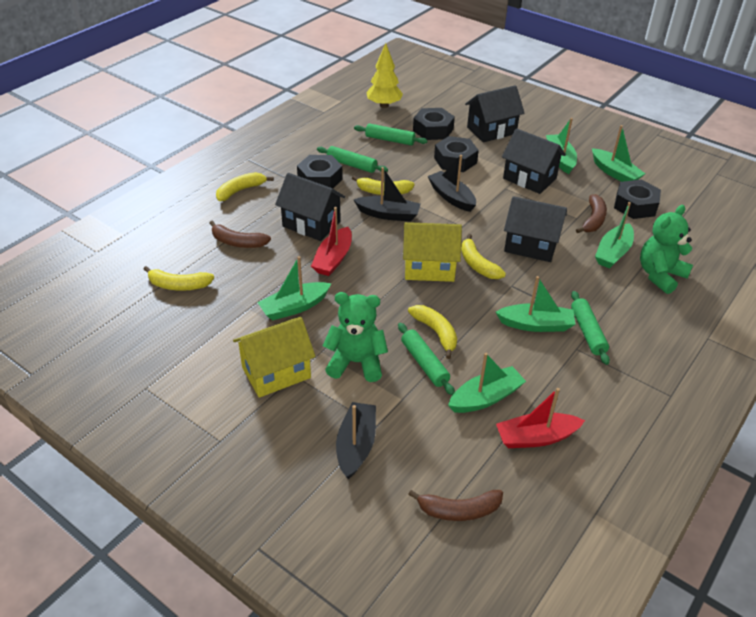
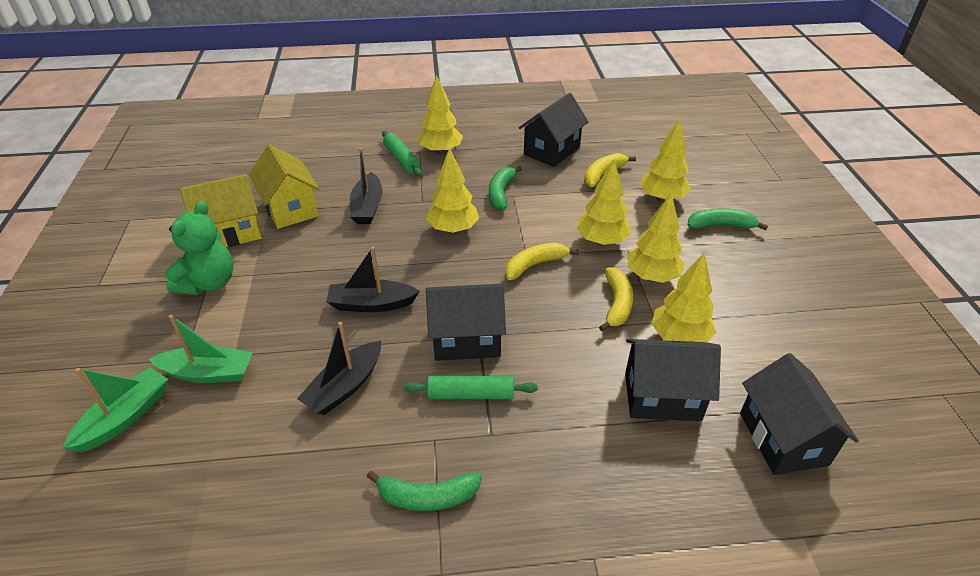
black nut: [297,155,343,188] [413,108,455,140] [434,136,479,172] [614,180,661,219] = 4 -> none = 0
brown banana: [209,221,271,248] [408,490,503,521] [576,194,607,233] = 3 -> none = 0
green banana: none = 0 -> [367,471,482,511] [489,166,522,210] [687,208,768,231] = 3
green boat: [257,256,331,321] [448,353,526,413] [496,276,576,332] [546,118,577,174] [592,125,645,182] [595,202,634,269] = 6 -> [63,368,168,452] [149,315,253,383] = 2
green rolling pin: [317,146,388,173] [354,123,427,146] [398,323,455,395] [571,291,610,365] = 4 -> [382,131,422,176] [404,376,538,399] = 2
green teddy bear: [323,292,388,382] [640,205,693,294] = 2 -> [165,201,233,295] = 1
red boat: [311,207,352,276] [496,388,585,448] = 2 -> none = 0
yellow banana: [143,266,214,291] [216,172,274,201] [352,176,414,195] [408,305,457,359] [461,234,506,279] = 5 -> [505,243,579,280] [584,153,636,187] [599,267,633,331] = 3
yellow tree: [366,43,403,108] = 1 -> [418,74,463,155] [426,147,479,234] [577,159,631,246] [627,193,685,283] [640,118,691,202] [651,252,716,343] = 6

